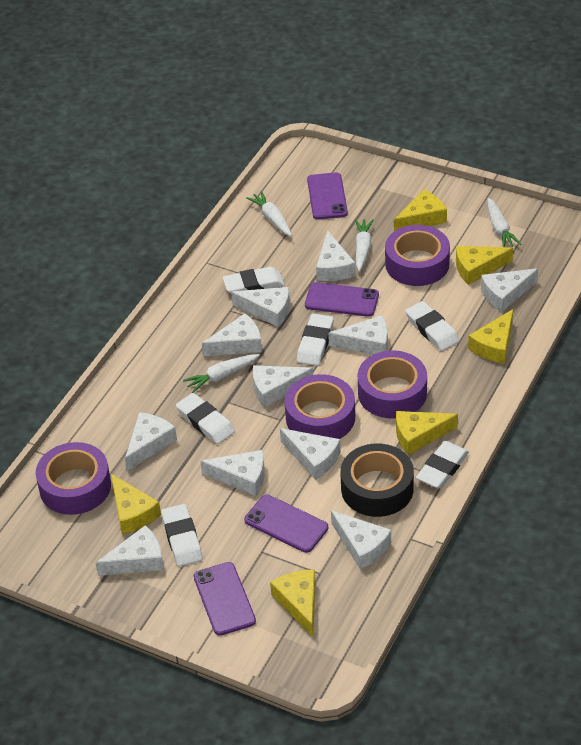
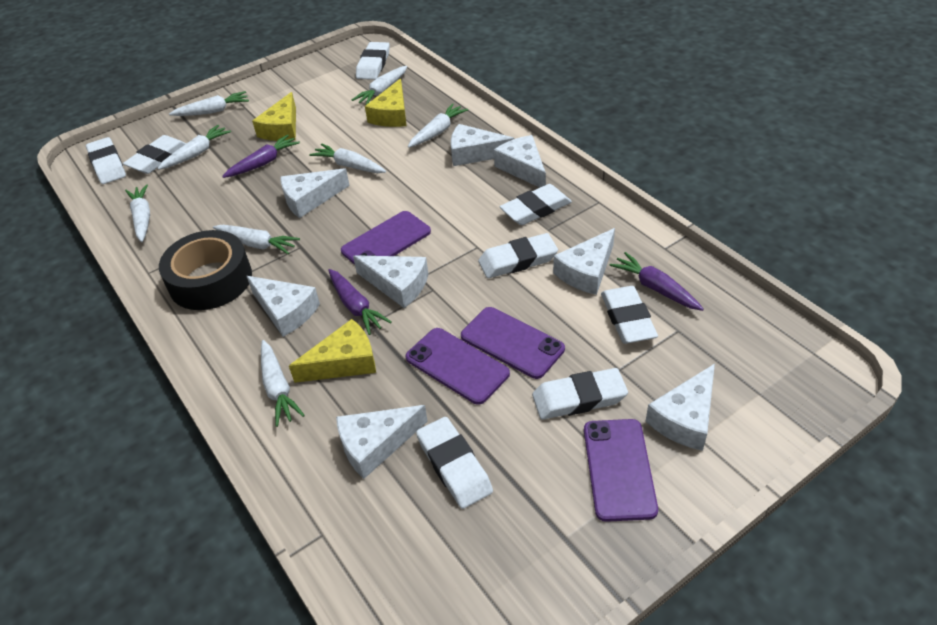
purple carrot: none = 0 -> [222,134,300,178] [328,269,392,335] [609,252,704,311] = 3
purple tape: [36,442,111,515] [285,374,355,439] [358,350,427,419] [385,225,450,286] = 4 -> none = 0
white carrot: [183,354,260,393] [246,191,292,236] [355,219,373,272] [487,198,521,247] = 4 -> [125,184,150,242] [157,125,231,170] [169,91,249,116] [213,225,300,254] [261,340,305,427] [309,144,386,173] [352,66,407,105] [408,103,468,148] = 8
white cheese: [96,525,164,576] [125,412,177,471] [200,450,265,496] [202,314,262,356] [231,287,290,327] [253,365,313,408] [280,428,341,480] [316,230,355,281] [328,315,388,355] [331,510,391,569] [481,268,538,312] = 11 -> [247,276,320,337] [280,168,350,218] [336,405,428,479] [353,255,428,308] [451,124,515,166] [494,135,546,188] [553,228,615,295] [645,364,715,451] = 8
white eraser: [161,504,203,566] [176,393,235,444] [223,267,285,294] [297,313,334,366] [405,301,459,351] [416,441,469,489] = 6 -> [86,137,126,184] [123,135,187,174] [356,42,390,80] [416,417,493,509] [478,233,558,278] [500,184,572,225] [532,368,628,420] [601,286,658,344] = 8
yellow cheese: [111,474,161,534] [270,569,316,637] [394,190,447,231] [396,411,458,455] [456,246,513,285] [468,309,513,364] = 6 -> [252,92,296,141] [289,319,376,383] [365,78,407,127] = 3

